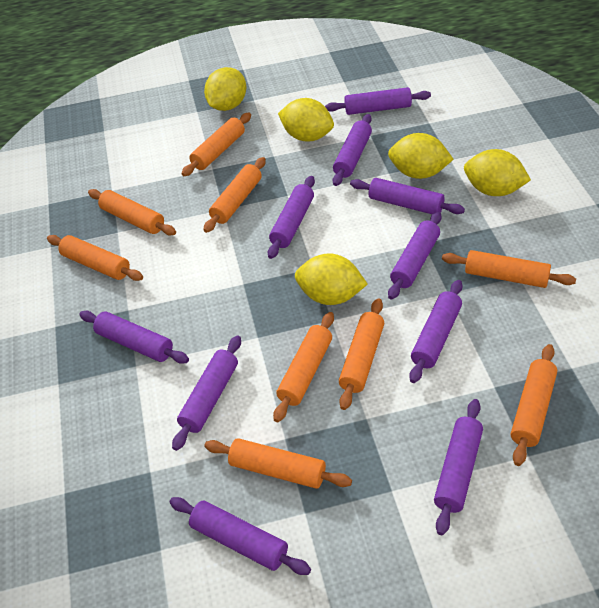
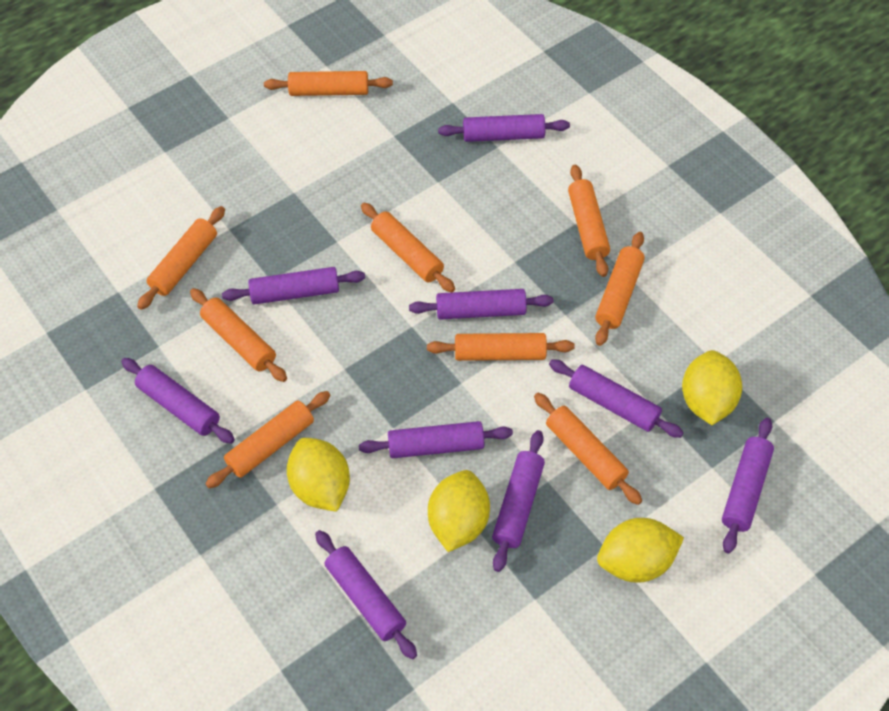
purple rolling pin: [79,311,189,364] [170,497,311,575] [172,335,241,451] [268,176,315,259] [325,87,431,115] [333,114,372,186] [350,178,465,214] [388,212,442,300] [409,280,462,383] [434,399,483,535] = 10 -> [121,358,235,444] [222,267,365,305] [315,530,417,659] [359,421,513,458] [409,289,553,320] [438,114,570,142] [492,430,545,572] [549,359,684,438] [722,418,774,553] = 9
yellow lemon: [204,67,246,111] [278,98,334,142] [295,253,367,305] [388,133,454,179] [464,149,531,196] = 5 -> [287,438,350,512] [428,470,490,552] [597,518,684,583] [682,350,742,425] = 4

